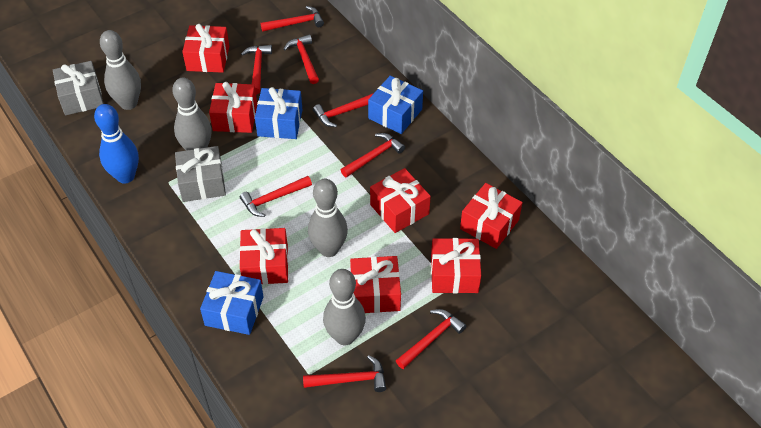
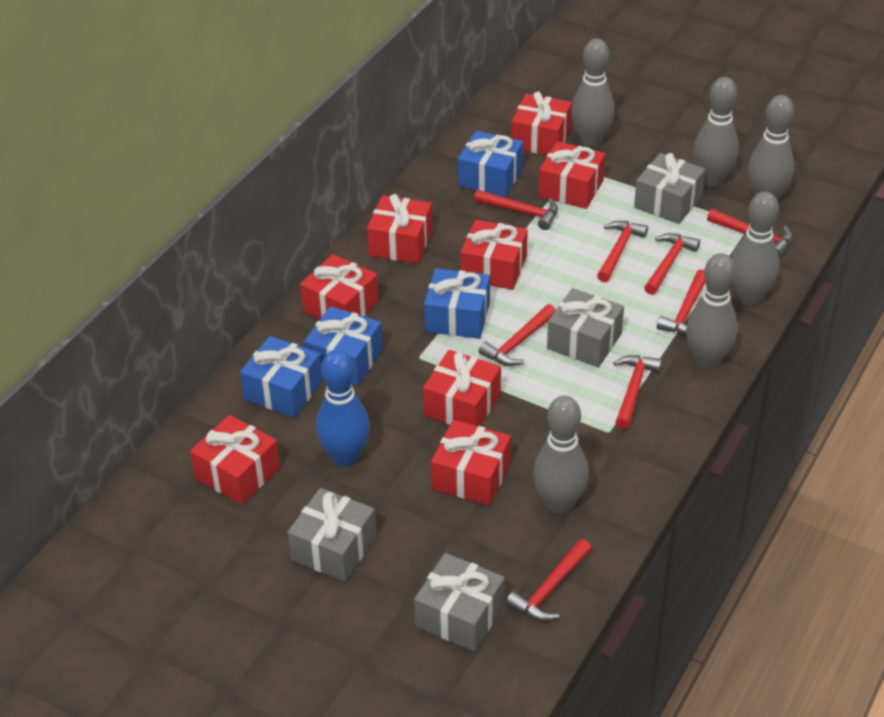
blue gift: [200,271,264,335] [255,87,302,139] [368,76,423,134] = 3 -> [240,336,323,418] [304,306,383,385] [424,268,490,339] [458,131,523,197] = 4
grey bowling pin: [100,30,141,110] [172,78,212,150] [308,179,348,257] [323,269,366,345] = 4 -> [533,396,589,514] [571,39,615,147] [686,253,738,369] [693,77,739,187] [731,192,779,305] [748,95,794,200] = 6
grey gift: [53,61,104,115] [175,146,226,202] = 2 -> [287,488,376,581] [414,553,505,652] [547,288,624,367] [634,153,706,224] = 4
red gift: [182,24,229,73] [209,82,257,133] [240,228,288,285] [350,256,401,313] [370,168,431,233] [431,238,481,293] [460,183,522,249] = 7 -> [190,415,280,505] [300,254,379,319] [367,194,432,264] [423,350,501,426] [431,420,511,506] [460,220,528,290] [511,92,572,155] [538,141,605,209] = 8

